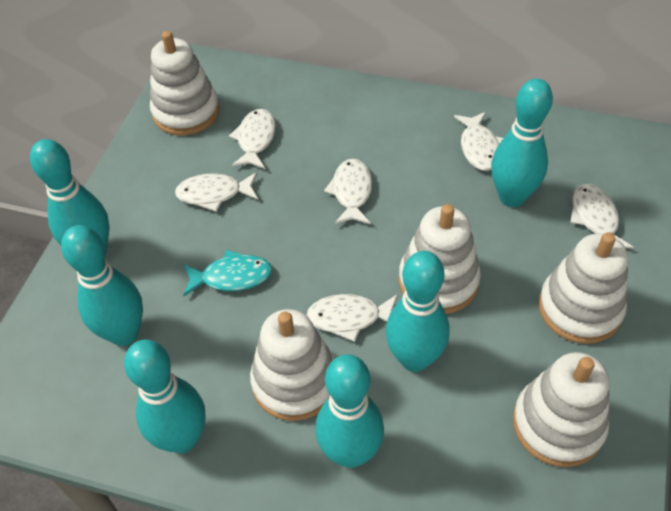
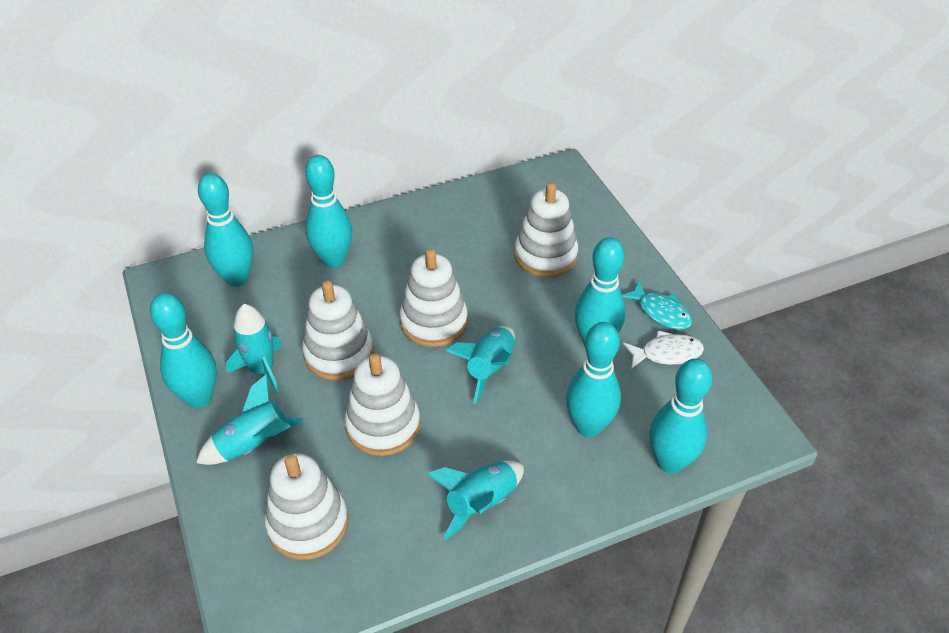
turquoise rocket: none = 0 -> [196,374,303,465] [226,304,283,394] [428,461,524,540] [446,326,515,404] = 4
white fish: [175,172,258,212] [229,109,276,169] [306,294,397,342] [324,159,372,224] [454,112,503,171] [570,184,634,249] = 6 -> [623,331,704,369] = 1

